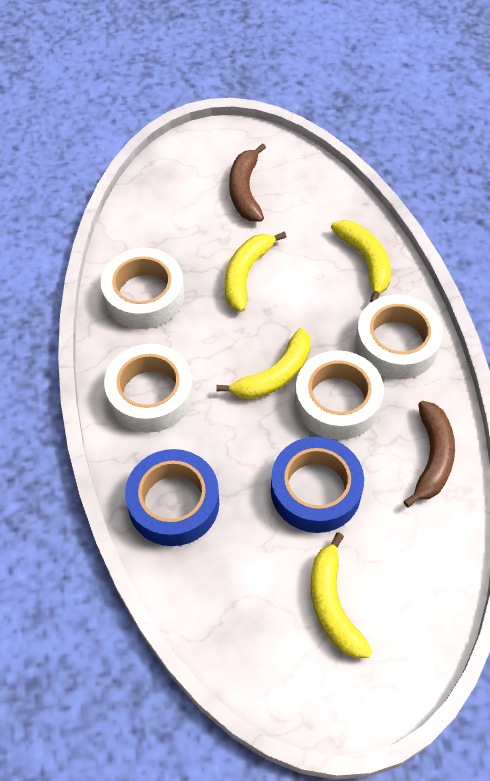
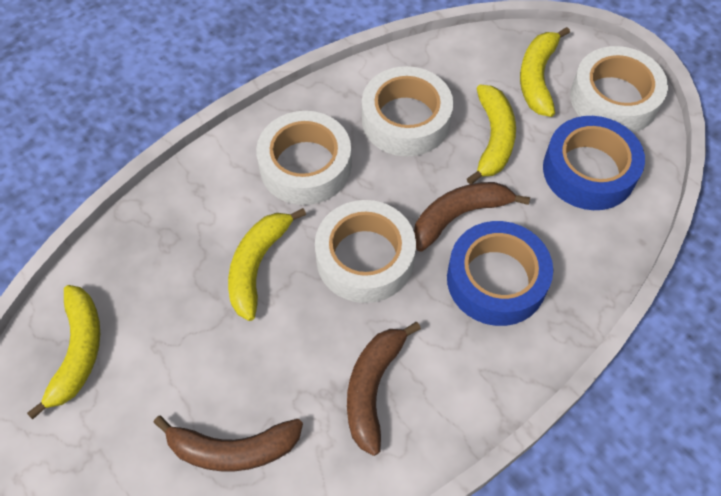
brown banana: [229,143,266,221] [403,401,455,507] = 2 -> [153,415,303,471] [347,322,421,456] [414,182,530,252] = 3

